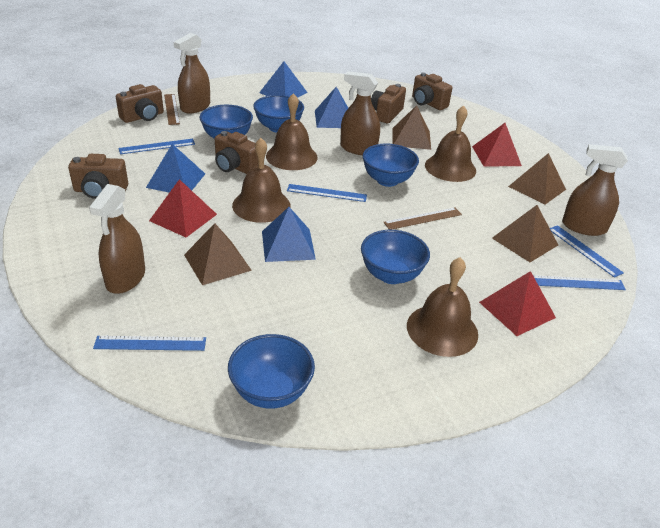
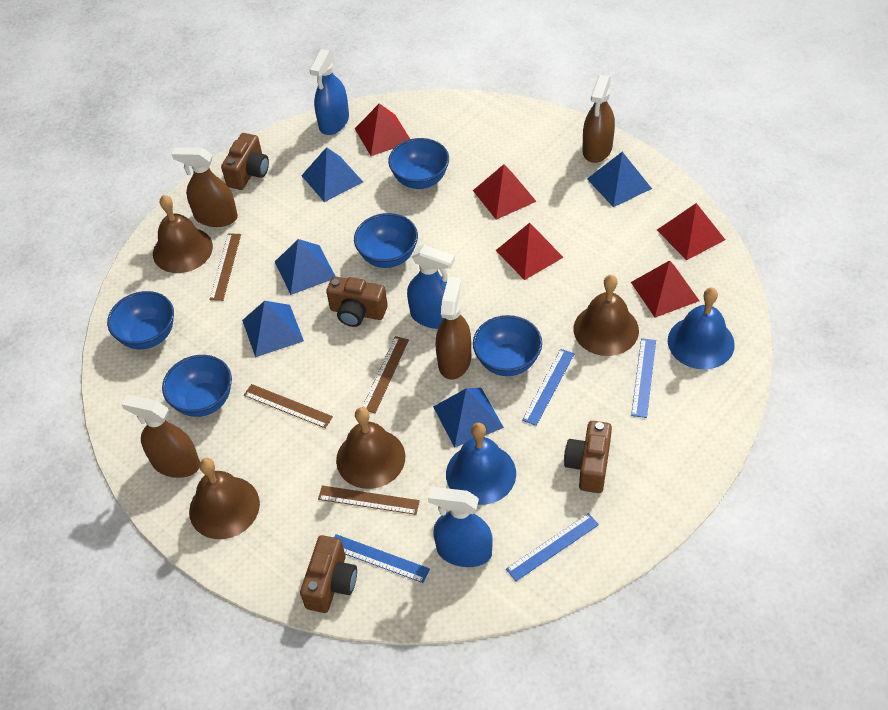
blue bell: none = 0 -> [446,423,516,505] [668,287,735,369] = 2
blue pyramid: [146,144,205,193] [259,62,308,98] [262,207,316,262] [315,87,348,128] = 4 -> [242,301,304,357] [275,239,335,295] [301,147,363,202] [433,388,504,448] [587,152,652,207] = 5
blue ruler: [93,336,206,351] [118,139,195,154] [287,184,367,202] [533,275,626,290] [550,225,624,278] = 5 -> [334,534,430,583] [506,513,599,581] [522,349,574,426] [631,338,656,418] = 4
blue spray bottle: none = 0 -> [309,49,349,135] [407,245,455,329] [428,487,493,567] = 3
brown camera: [68,154,128,199] [116,84,164,123] [215,131,258,174] [371,84,406,124] [412,73,452,110] = 5 -> [221,133,269,190] [300,535,357,613] [326,276,388,327] [564,421,612,493] = 4
brown pyramid: [184,223,252,285] [392,105,431,150] [492,205,558,262] [508,153,566,205] = 4 -> none = 0
brown ruler: [164,94,180,125] [383,207,462,230] = 2 -> [210,233,241,301] [244,384,333,428] [318,486,420,515] [362,336,409,413] = 4
red pyramid: [149,179,217,237] [472,123,522,167] [479,271,556,336] = 3 -> [355,103,410,156] [473,164,537,220] [495,223,564,280] [631,260,699,318] [657,203,725,260] = 5

